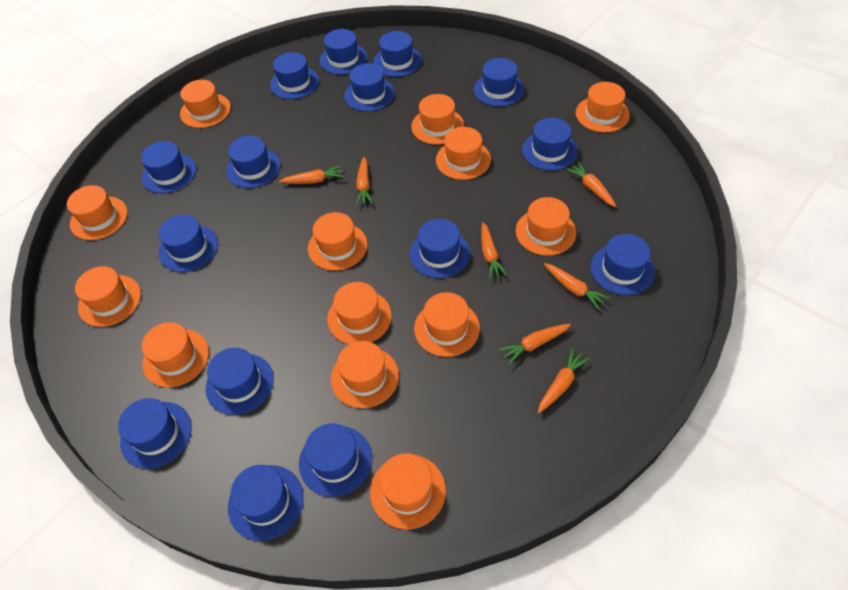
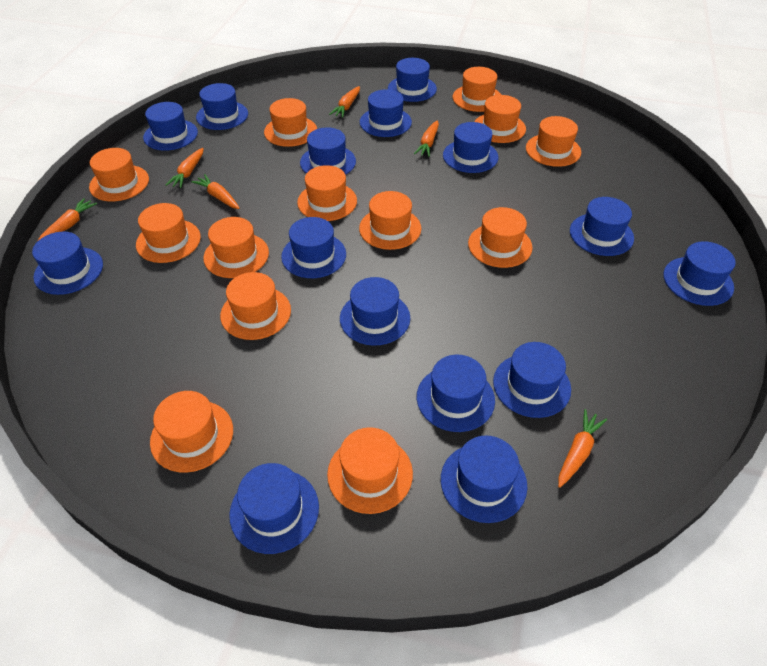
orange carrot: [279,165,344,184] [356,157,373,206] [481,222,508,279] [499,324,571,365] [538,348,590,413] [544,263,610,310] [566,162,616,207] = 7 -> [37,198,97,242] [166,148,204,188] [191,174,240,209] [329,86,360,118] [414,120,439,157] [558,409,607,488] = 6

